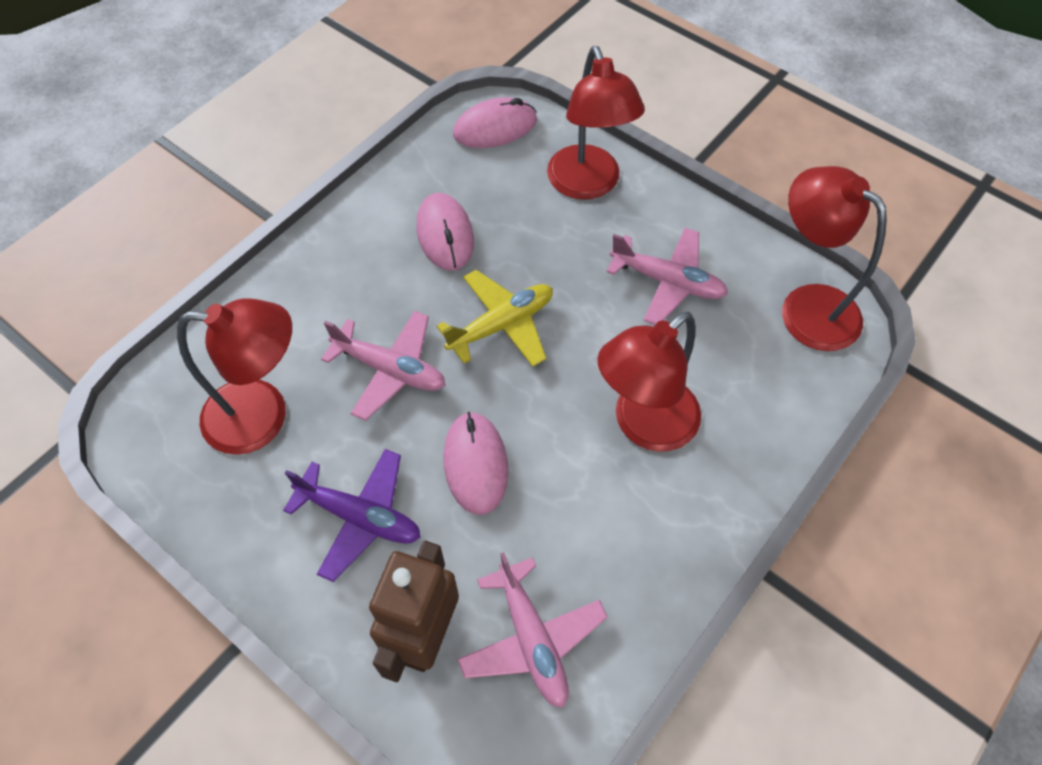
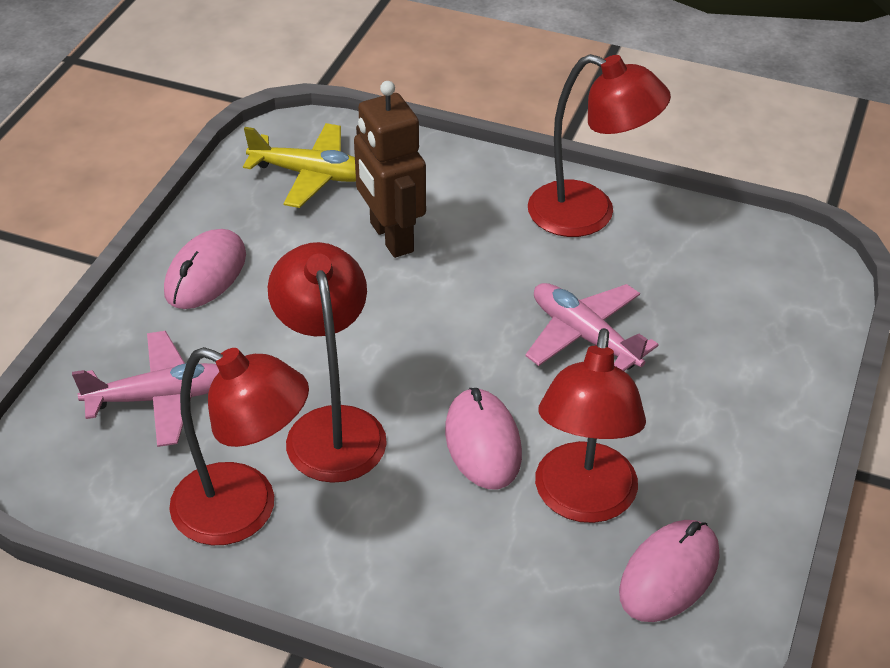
pink plane: [321,311,445,421] [457,552,608,708] [607,228,728,325] = 3 -> [72,331,219,447] [525,283,659,371] = 2
purple plane: [283,449,420,582] = 1 -> none = 0

